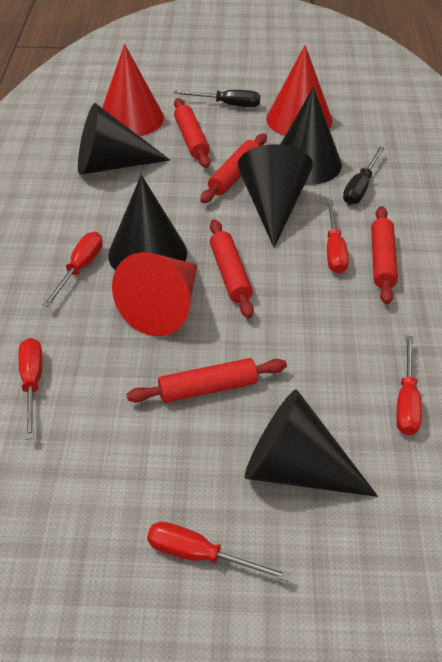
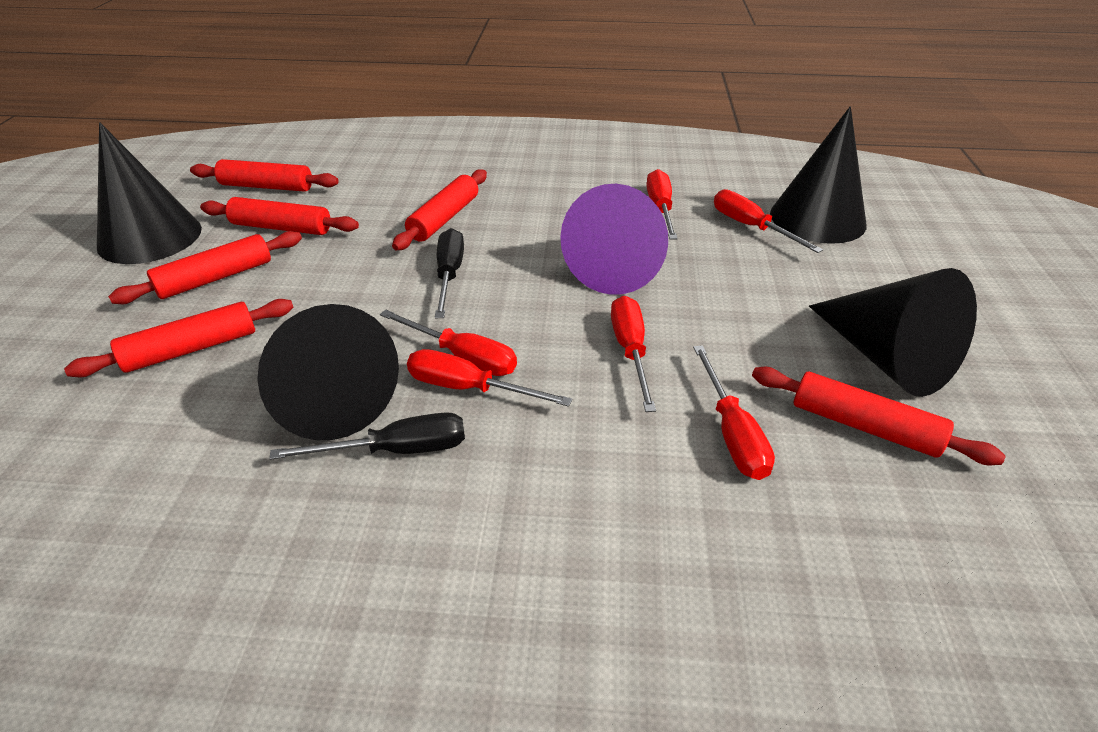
black cone: [78,103,170,175] [108,175,187,270] [238,144,313,248] [245,389,378,497] [280,87,342,185] = 5 -> [97,122,202,264] [257,304,399,440] [770,106,867,244] [809,268,977,397] = 4
purple cone: none = 0 -> [560,184,668,295] = 1
red cone: [102,44,164,136] [112,252,197,337] [266,45,332,136] = 3 -> none = 0
red rolling pin: [127,358,287,403] [174,98,210,168] [200,133,267,203] [210,219,254,318] [371,206,398,304] = 5 -> [64,299,294,377] [108,231,302,304] [190,159,339,192] [200,197,359,235] [392,169,487,250] [752,367,1006,465] = 6
red screwdriver: [19,338,42,440] [43,232,103,307] [147,522,290,582] [327,200,349,274] [396,336,422,435] = 5 -> [380,310,517,376] [407,349,572,407] [611,296,656,412] [646,169,678,240] [693,345,775,480] [714,189,823,253] = 6

